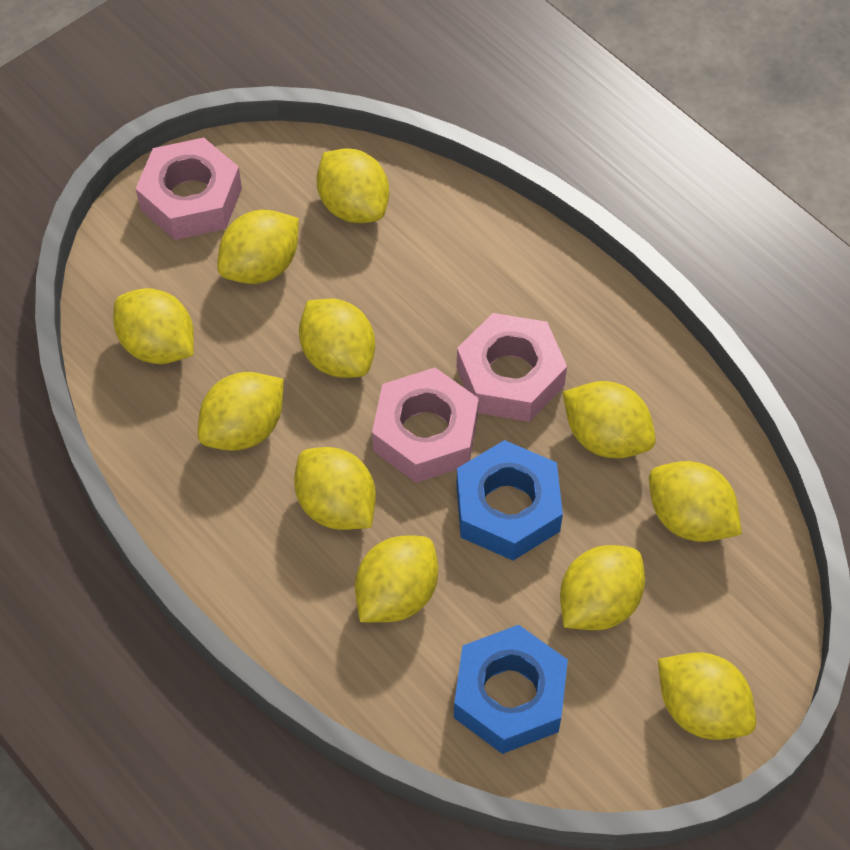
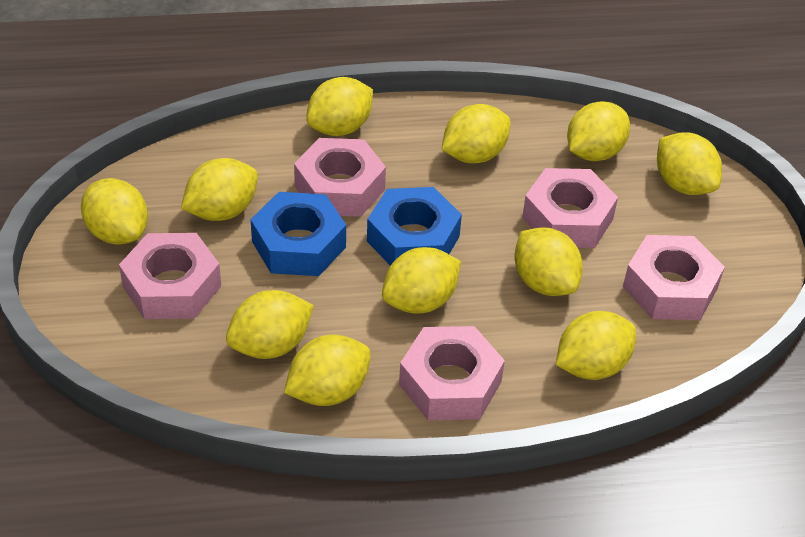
pink nut: [136,138,242,240] [372,368,479,483] [457,313,567,422] = 3 -> [119,233,221,319] [294,138,386,217] [399,326,505,420] [522,168,618,248] [623,235,725,320] = 5

